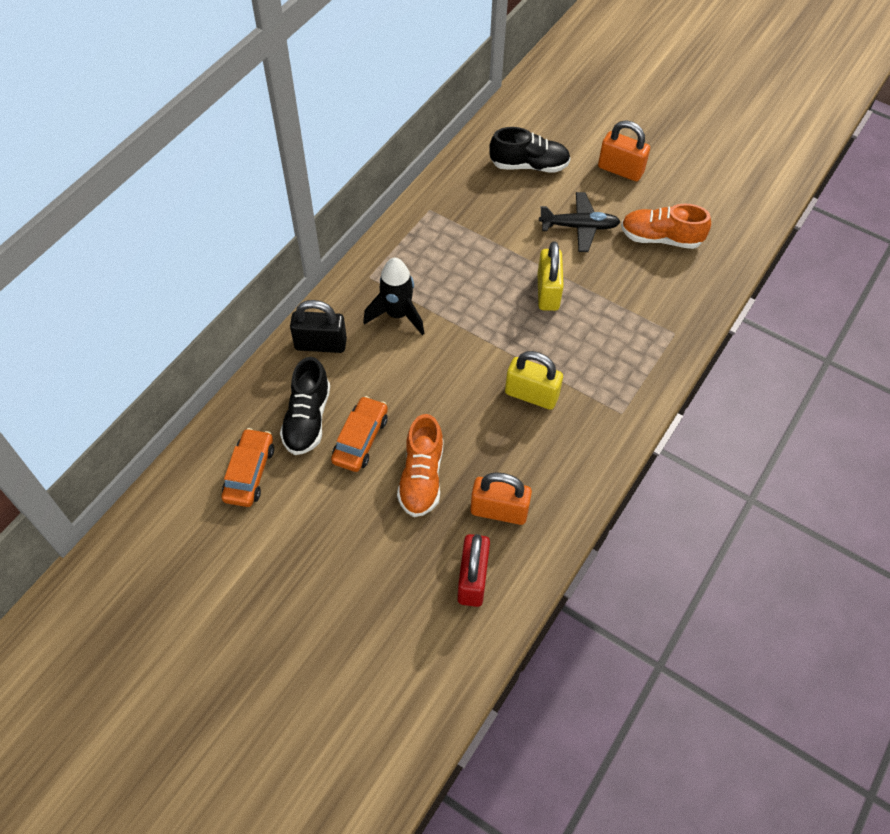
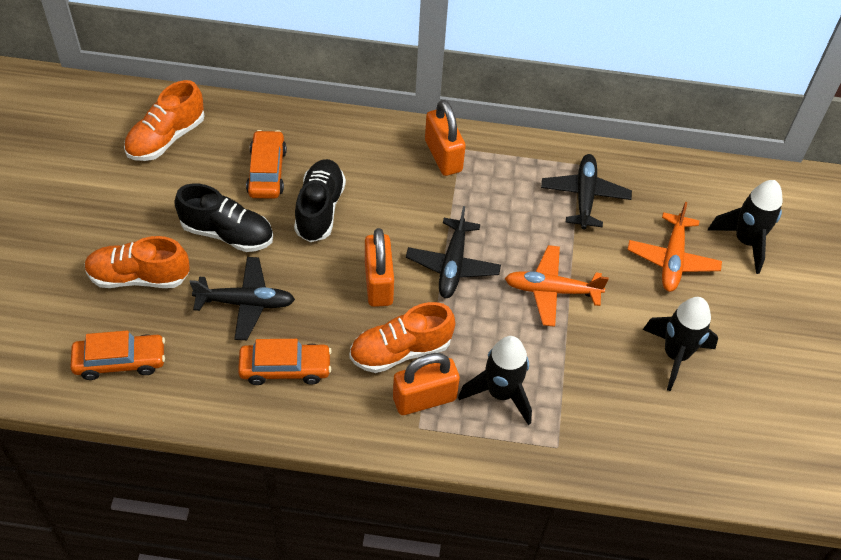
black padlock: [290,300,347,353] = 1 -> none = 0
black plane: [539,192,620,252] = 1 -> [190,257,295,340] [406,206,501,298] [541,154,632,229] = 3
black rocket: [363,258,424,335] = 1 -> [458,336,532,425] [643,297,718,391] [707,180,783,274] = 3
orange car: [222,428,274,507] [331,396,388,472] = 2 -> [70,330,165,380] [238,339,332,385] [246,130,287,199] = 3
orange padlock: [470,472,532,525] [598,120,650,181] = 2 -> [365,228,394,307] [393,353,460,415] [425,100,466,176] = 3
orange plane: none = 0 -> [505,245,609,327] [627,202,722,292] = 2
orange shoe: [397,414,443,517] [621,204,711,249] = 2 -> [84,236,190,288] [124,80,205,161] [350,302,455,373] = 3
red padlock: [457,534,490,607] = 1 -> none = 0
yellow padlock: [505,351,563,410] [538,241,564,311] = 2 -> none = 0

